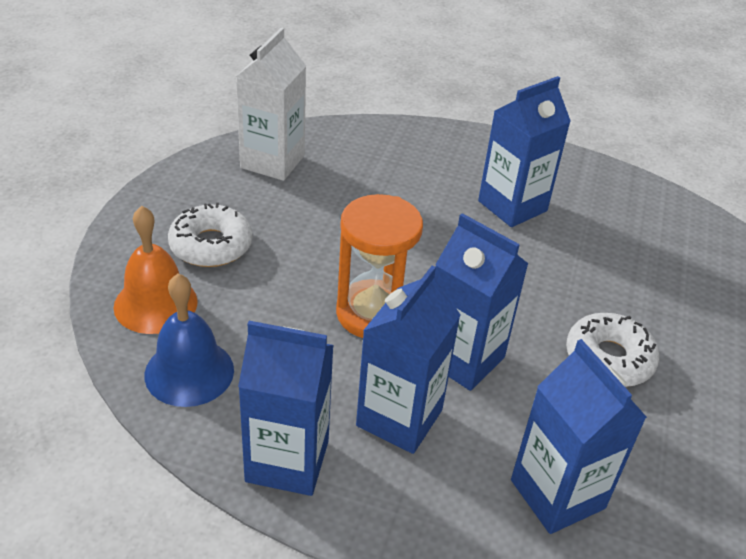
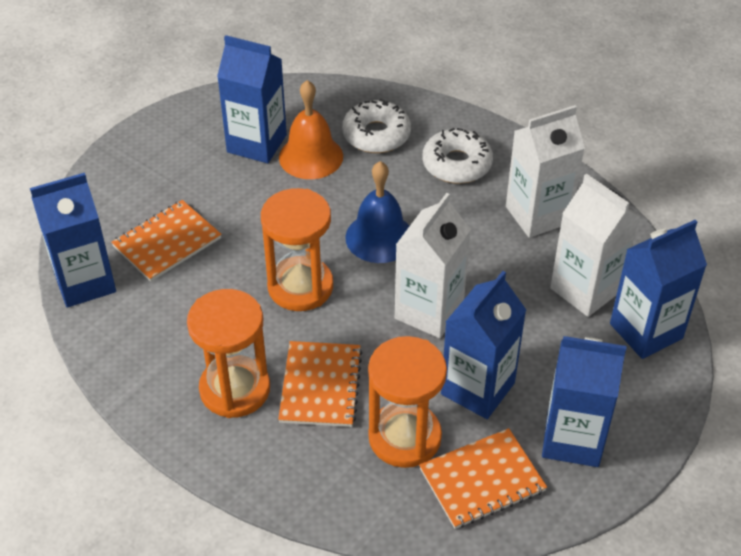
orange hourglass: [336,194,423,338] = 1 -> [187,289,270,418] [261,188,333,311] [368,336,447,468] = 3
orange notebook: none = 0 -> [111,200,222,282] [278,341,362,427] [419,428,547,529] = 3
white carton: [236,27,306,181] = 1 -> [395,193,471,338] [506,105,585,238] [550,174,640,317] = 3

